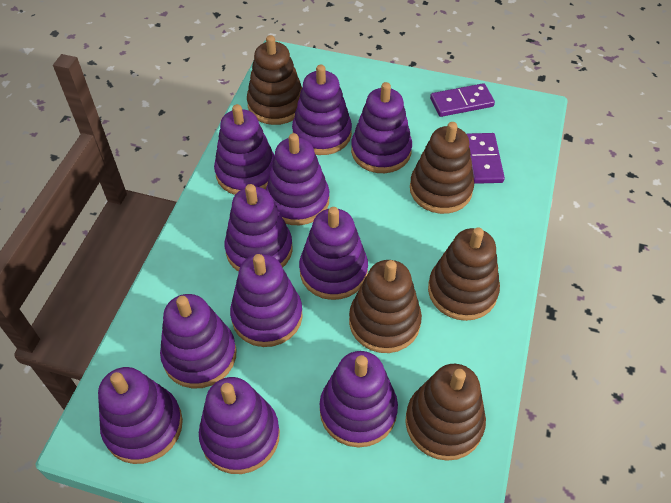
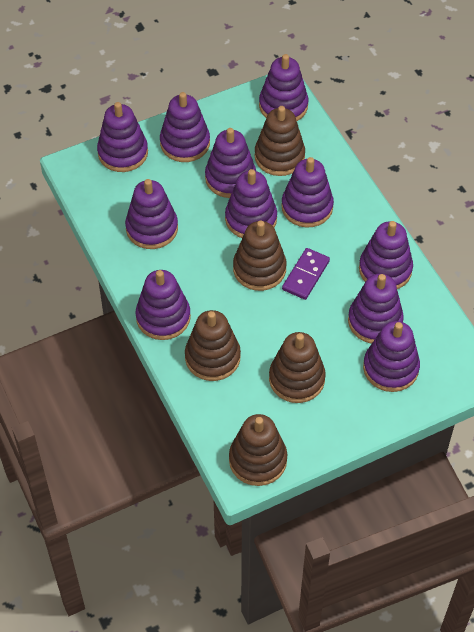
purple domino: [430,83,495,117] [467,133,505,184] = 2 -> [282,248,330,300] = 1

